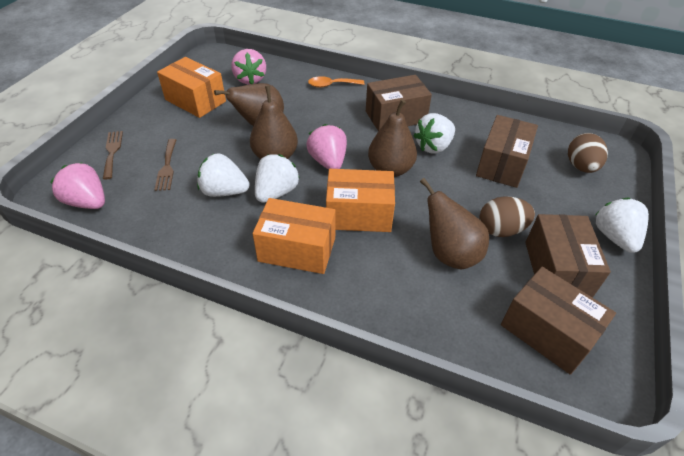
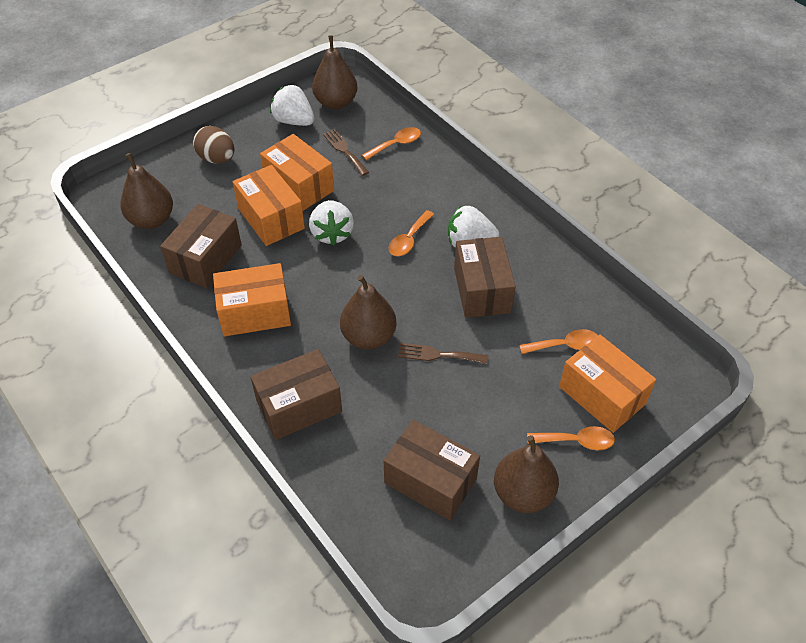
brown egg: [479,196,535,237] [568,133,608,173] = 2 -> [193,126,234,164] = 1
orange box: [157,57,226,118] [253,198,336,274] [326,169,395,232] = 3 -> [213,263,291,336] [233,165,305,246] [260,134,334,211] [559,334,656,433] = 4
orange spoon: [308,76,364,88] = 1 -> [362,127,421,160] [389,210,434,256] [519,329,598,354] [527,426,615,450] = 4
pink strawberry: [50,162,105,209] [231,49,266,84] [306,124,347,170] = 3 -> none = 0
white strawberry: [197,154,250,197] [255,154,300,203] [413,113,455,154] [595,197,649,253] = 4 -> [270,85,314,126] [309,200,354,246] [448,205,499,248] = 3

